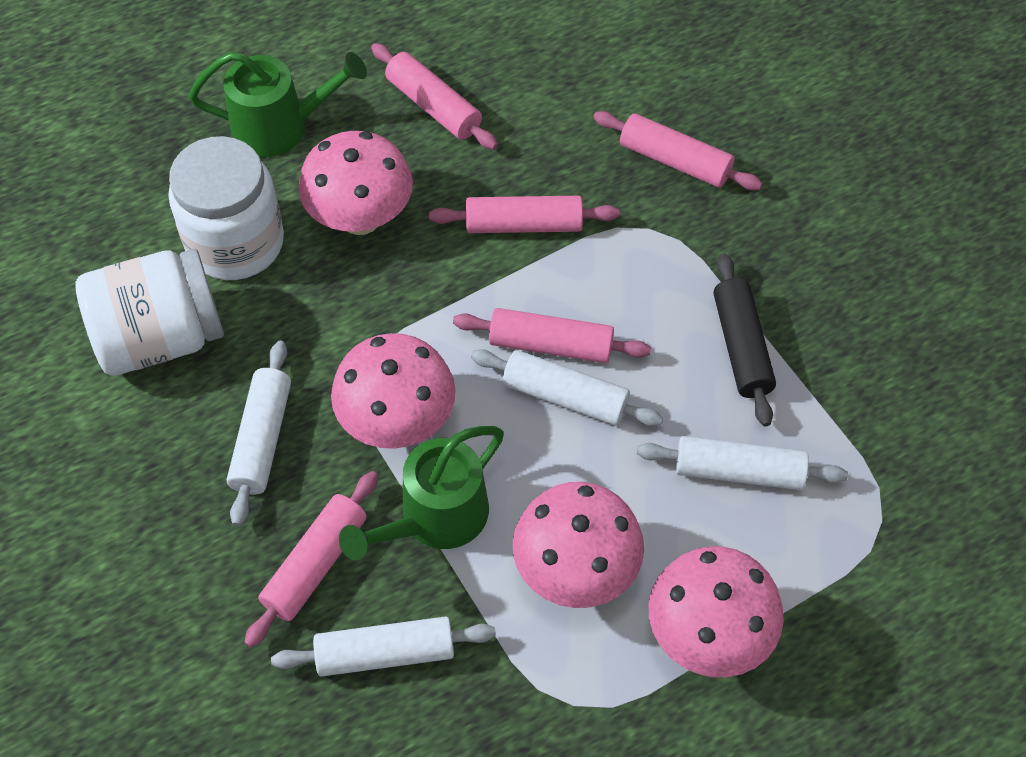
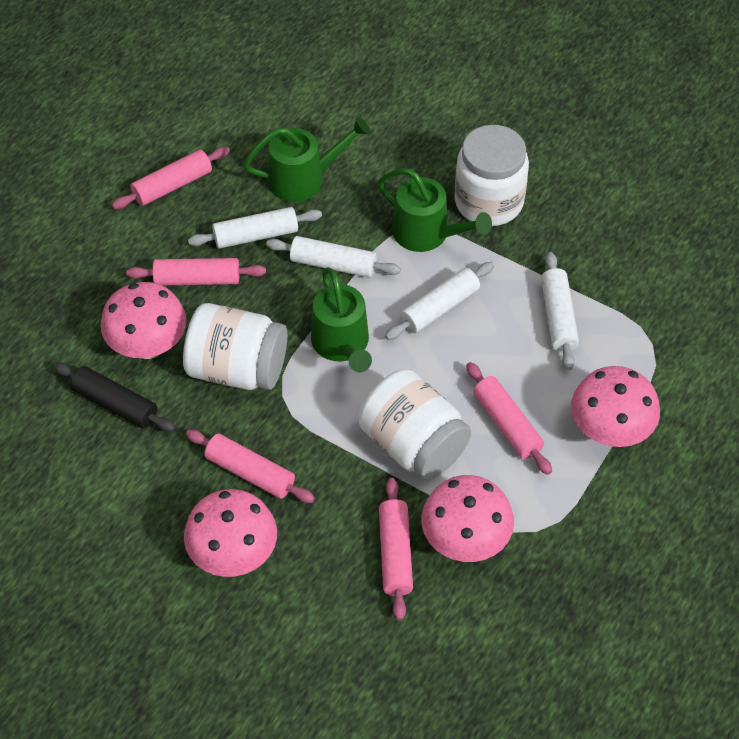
green watering can: [189,52,367,157] [339,426,504,560] = 2 -> [244,116,371,202] [311,267,372,372] [378,168,492,252] = 3
white jar: [75,249,224,376] [169,136,284,280] = 2 -> [183,303,287,390] [359,369,471,480] [455,125,529,226] = 3

